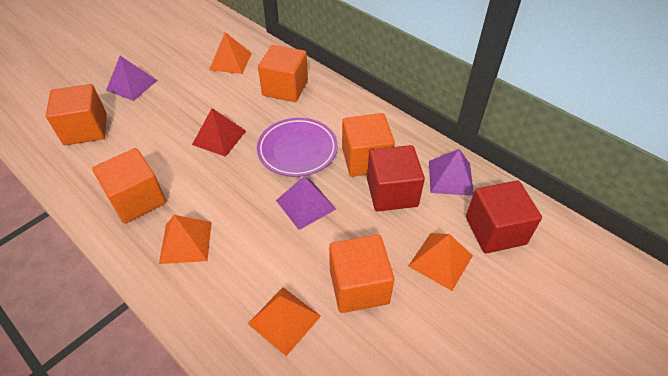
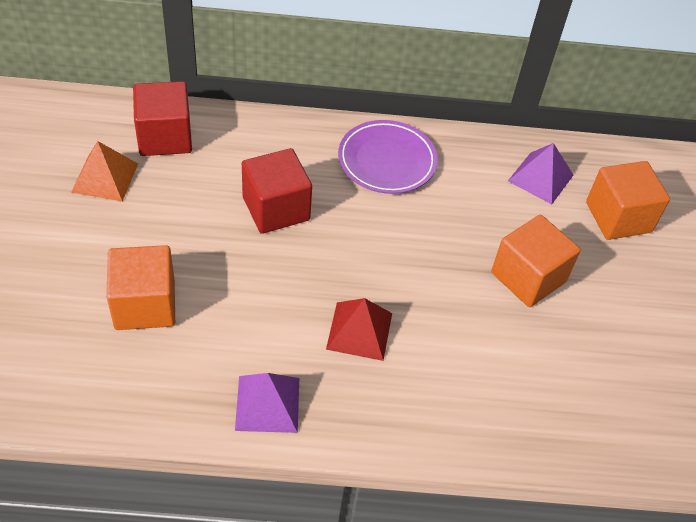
orange cube: [46,84,107,145] [92,148,166,223] [258,45,308,102] [329,235,395,313] [342,113,395,177] = 5 -> [106,245,175,330] [491,215,581,307] [586,161,670,240] = 3
orange pyramid: [159,215,212,264] [209,32,252,74] [248,287,321,356] [408,233,473,291] = 4 -> [71,141,138,201] = 1
purple pyramid: [106,56,157,101] [276,176,336,230] [429,149,474,196] = 3 -> [235,373,299,433] [508,143,573,204] = 2

